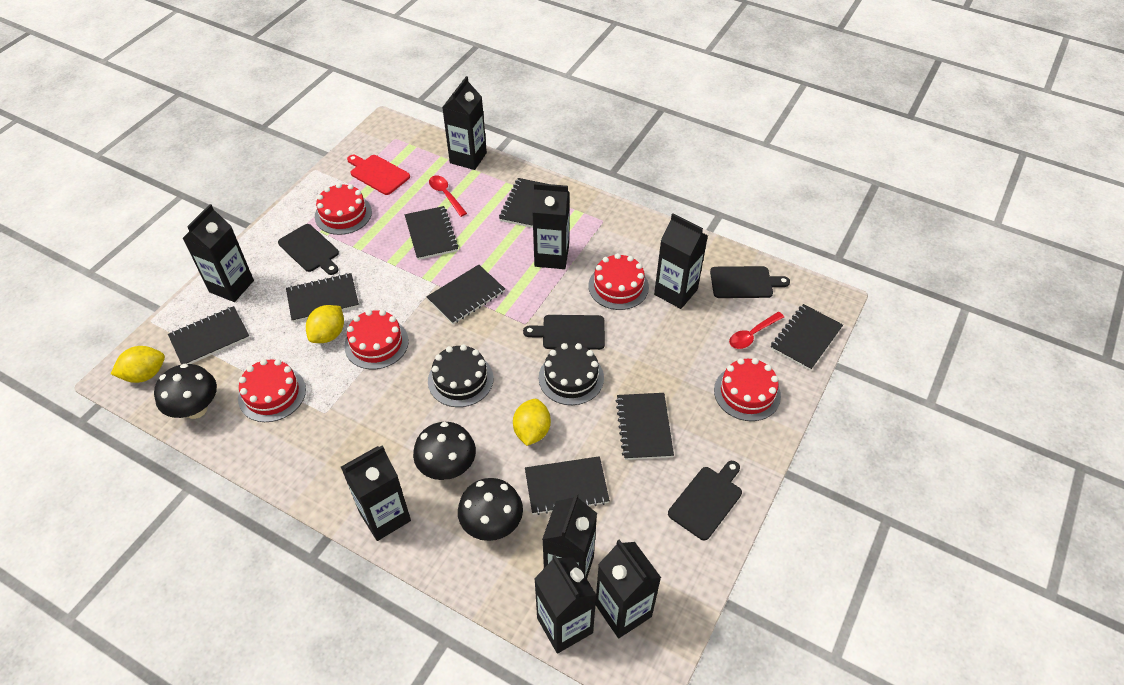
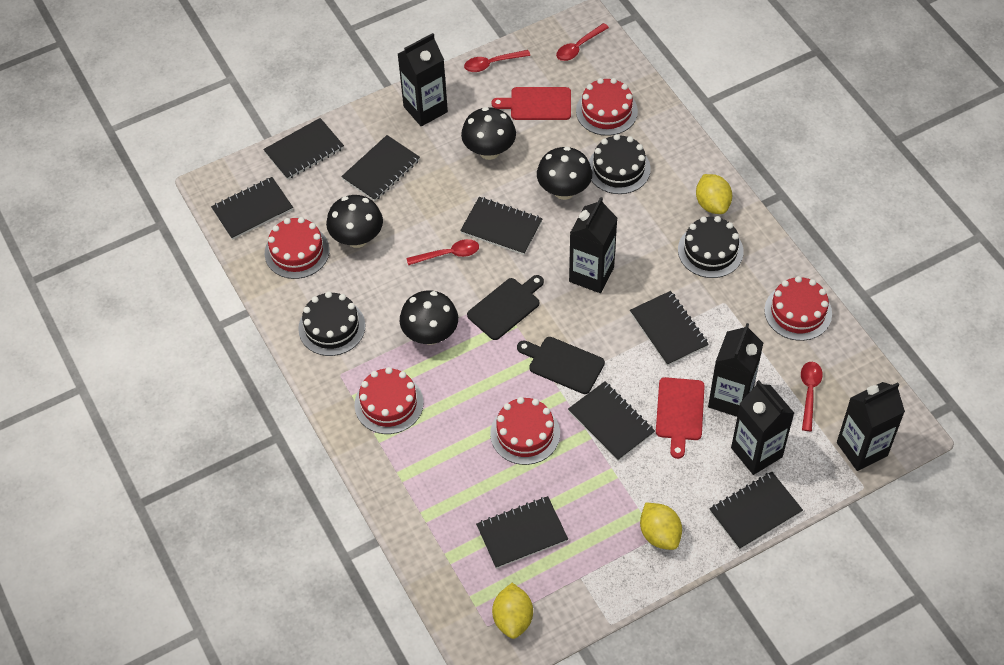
black cake: [428,344,494,407] [539,343,604,405] = 2 -> [298,291,365,356] [589,134,651,194] [678,216,744,278] = 3
black carton: [183,204,254,302] [341,445,411,541] [442,76,487,170] [532,183,570,269] [534,555,596,654] [542,493,597,578] [595,539,661,638] [654,214,708,309] = 8 -> [398,33,448,126] [569,197,617,293] [708,323,763,417] [731,380,794,475] [837,382,905,471] = 5
black cutting board: [278,224,339,275] [523,315,605,350] [668,461,742,540] [710,266,790,298] = 4 -> [467,275,544,340] [517,337,605,394] = 2
black mushroom: [154,364,217,419] [413,422,476,480] [458,478,523,541] = 3 -> [326,195,383,248] [400,291,458,345] [461,107,516,160] [537,146,592,200] = 4
red cutting board: [347,155,410,195] = 1 -> [492,87,571,120] [656,377,705,459] = 2
red spoon: [429,176,467,217] [729,312,784,349] = 2 -> [406,239,479,265] [464,50,530,72] [556,23,609,61] [801,362,823,431] = 4

